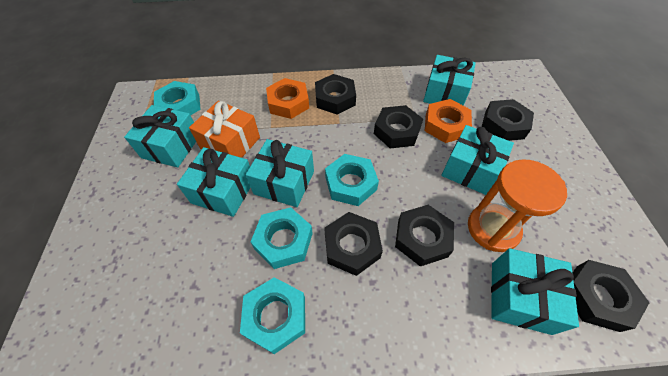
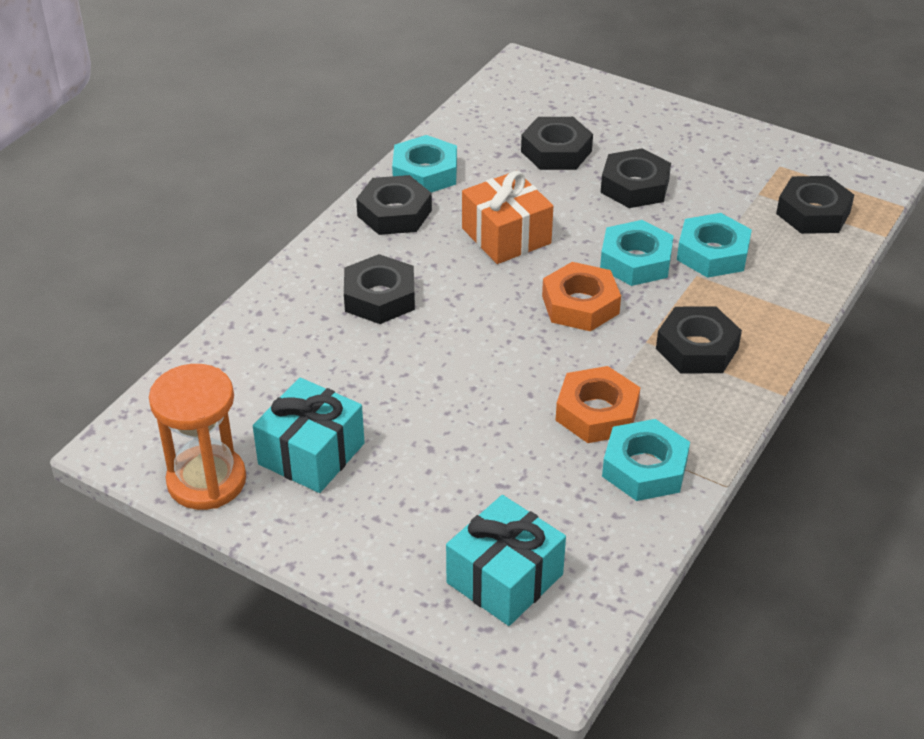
turquoise gift: [124,105,196,168] [177,147,251,217] [246,139,314,207] [423,55,476,106] [441,125,514,195] [491,248,579,335] = 6 -> [253,378,365,493] [446,495,566,626] = 2

